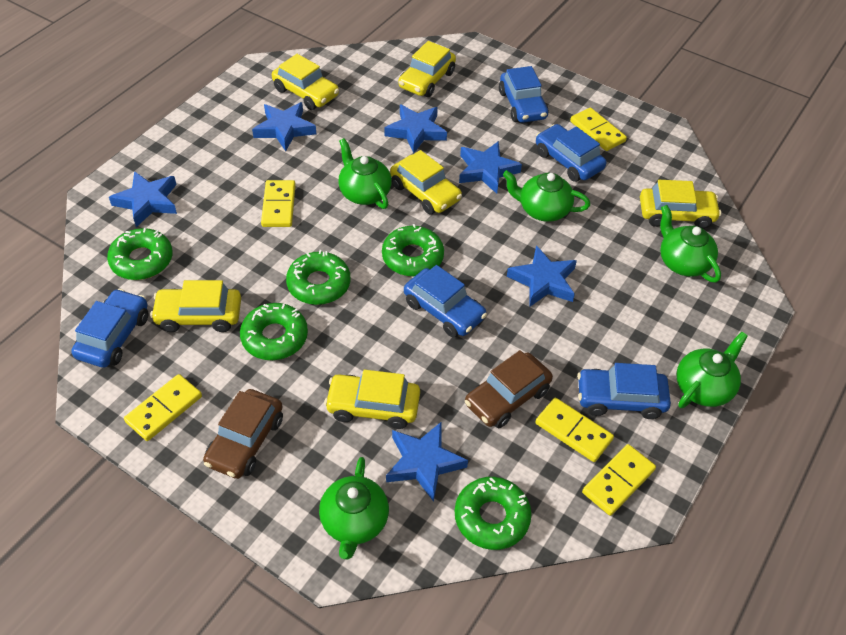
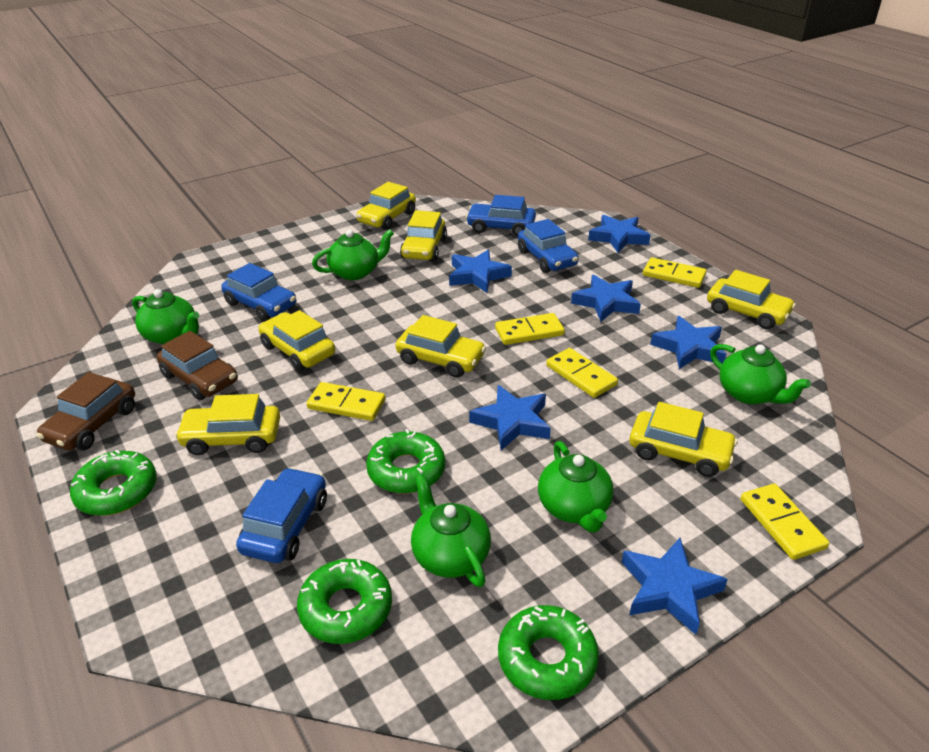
blue car: [71,289,149,368] [404,265,487,338] [499,66,549,123] [536,124,606,182] [577,363,671,419] = 5 -> [221,263,296,321] [236,467,327,563] [466,195,536,236] [518,219,579,273] = 4
green donut: [107,228,173,280] [240,303,308,360] [286,250,351,305] [382,224,444,277] [455,477,532,550] = 5 -> [70,449,157,516] [297,559,392,644] [366,429,445,494] [498,605,599,700] = 4
yellow car: [150,280,241,332] [272,54,339,110] [324,370,420,429] [390,150,462,215] [398,41,456,97] [640,180,721,229] = 6 -> [175,394,280,455] [258,310,335,371] [356,182,416,230] [396,315,486,378] [400,210,447,261] [629,402,738,477] [707,270,796,329] = 7

